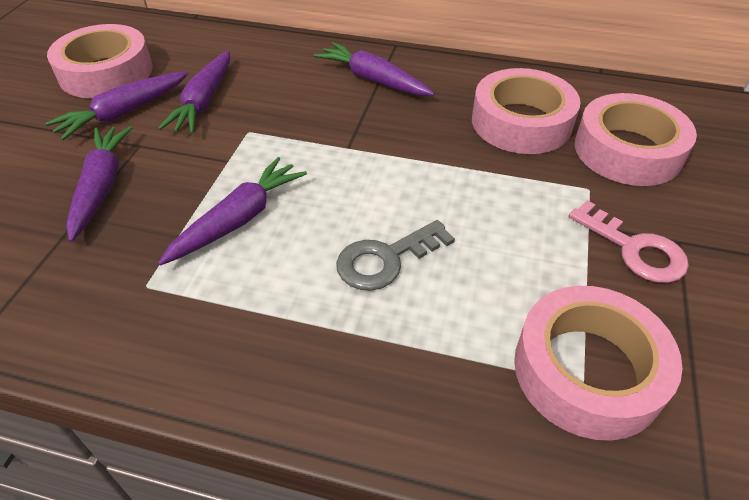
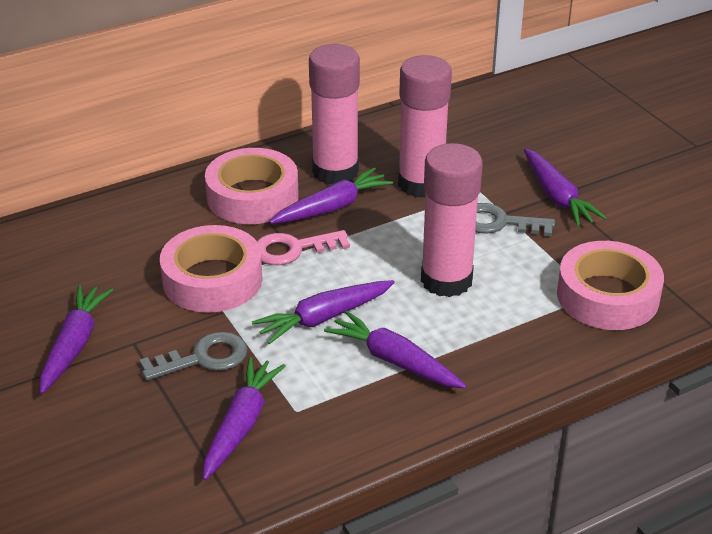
grey key: [336,220,455,291] = 1 -> [140,332,248,381] [475,203,555,236] = 2
pink glue stick: none = 0 -> [309,44,360,184] [398,55,452,198] [421,143,483,297] = 3
pink tape: [47,24,153,98] [472,68,581,154] [514,286,683,441] [575,93,697,186] = 4 -> [160,225,263,313] [205,148,299,224] [557,241,664,330] = 3
purple carrot: [45,71,188,141] [66,126,133,242] [158,50,230,134] [158,157,307,266] [313,42,435,96] = 5 -> [40,285,113,394] [203,357,286,480] [252,280,395,344] [269,167,393,224] [324,310,466,389] [524,148,607,227] = 6

